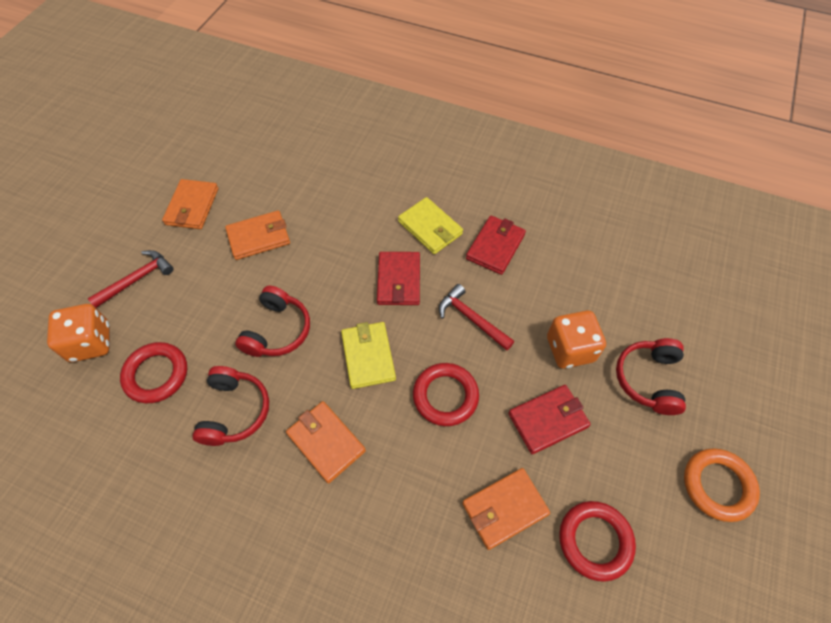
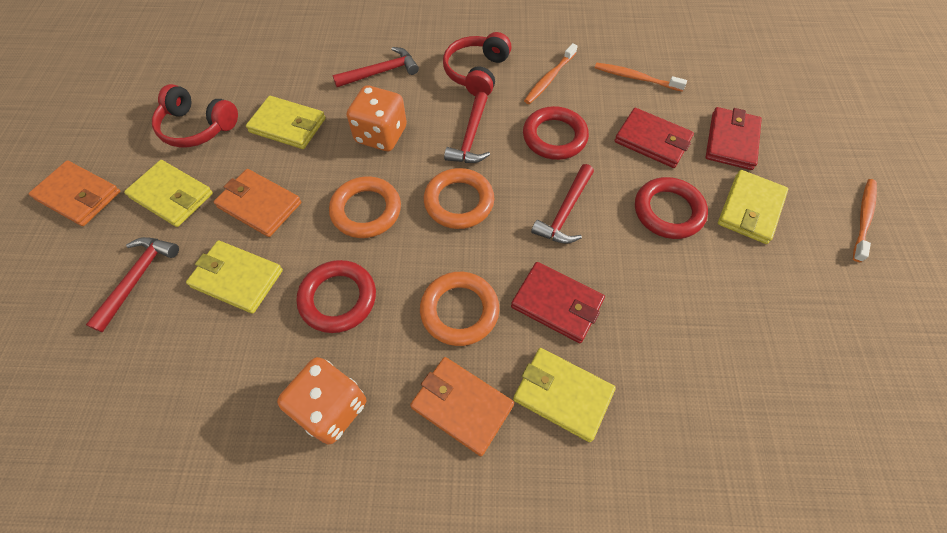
orange ring: [684,449,760,522] = 1 -> [329,176,401,238] [420,272,499,346] [424,168,494,229] = 3
orange toothbrush: none = 0 -> [524,43,578,104] [595,62,687,92] [853,179,877,262] = 3
orange wallet: [162,179,218,229] [225,211,290,260] [286,401,366,483] [462,468,550,550] = 4 -> [28,160,120,226] [214,169,301,237] [410,357,514,456] = 3
red hammer: [88,250,173,308] [439,284,514,351] = 2 -> [86,237,179,332] [332,47,419,87] [444,92,490,163] [531,164,594,244] = 4
red headphones: [192,366,269,446] [235,286,310,357] [616,338,686,415] = 3 -> [152,84,238,148] [443,32,511,96] = 2
yellow wallet: [341,322,396,389] [398,197,463,254] = 2 -> [124,160,213,227] [186,240,283,314] [246,96,325,149] [513,348,616,442] [718,170,788,244] = 5

